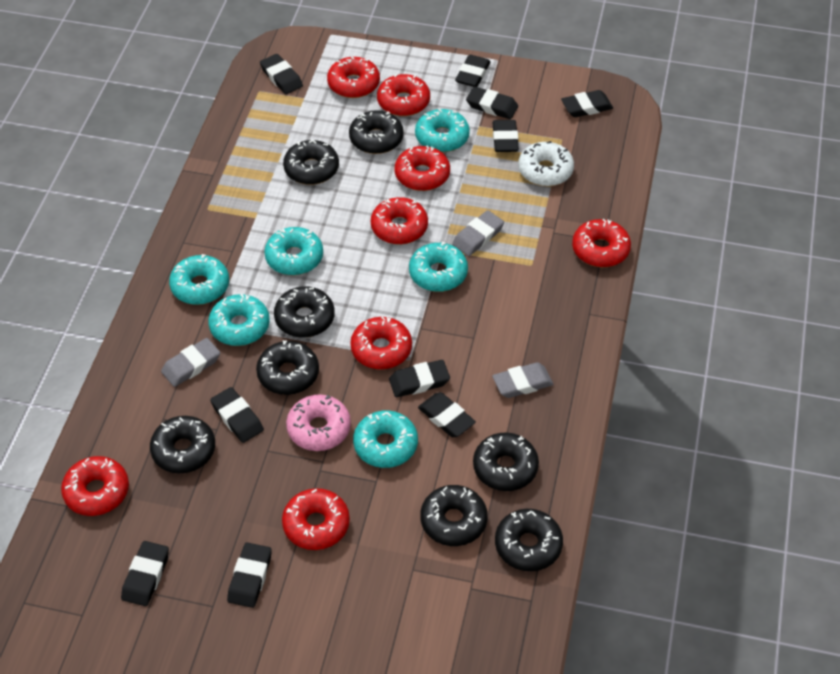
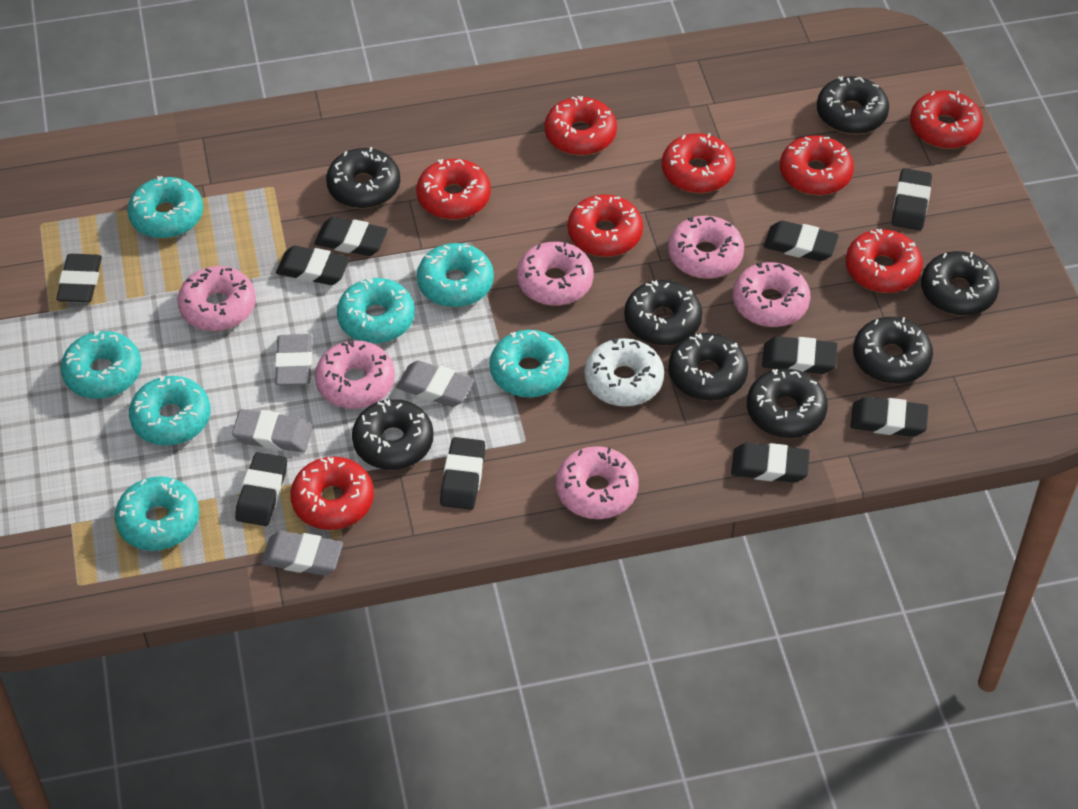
grey eraser: [161,338,220,387] [452,210,504,256] [492,362,553,398] = 3 -> [232,409,313,452] [261,531,343,575] [275,334,312,386] [396,360,474,407] = 4
pink donut: [286,394,351,451] = 1 -> [178,266,256,331] [315,340,395,409] [517,241,593,306] [556,446,638,519] [668,216,744,279] [733,262,810,327] = 6
turquoise donut: [169,254,229,305] [208,294,270,346] [264,227,323,275] [353,411,418,468] [409,242,468,292] [415,109,470,152] = 6 -> [61,330,142,399] [115,476,199,551] [127,176,203,239] [129,376,211,446] [337,278,415,344] [417,243,494,307] [490,330,569,398] = 7

